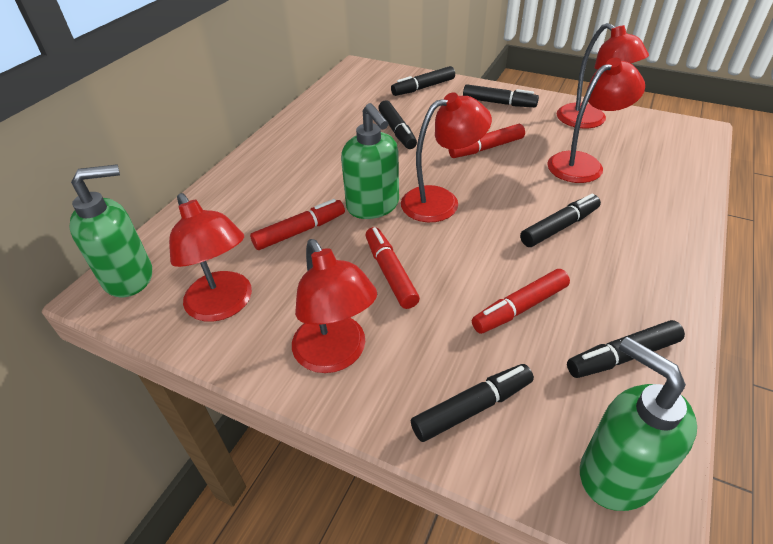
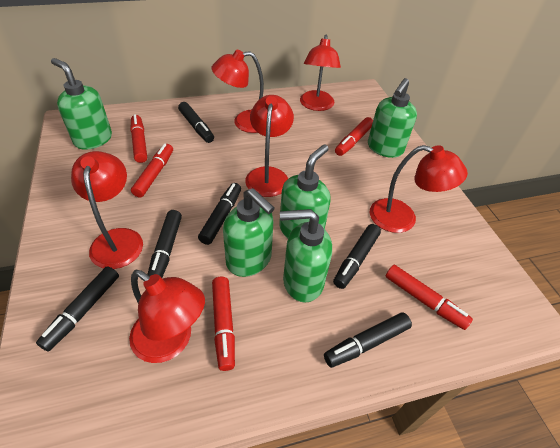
green soap dispenser: [69,164,152,298] [341,103,399,219] [580,337,697,511] = 3 -> [51,58,112,150] [223,188,275,277] [279,144,331,238] [280,209,332,303] [368,78,417,158] = 5
red lamp: [169,193,252,322] [292,239,377,373] [401,92,492,222] [547,58,645,183] [557,23,649,128] = 5 -> [71,151,143,269] [129,270,205,363] [212,50,264,133] [245,95,294,197] [300,35,341,111] [370,145,468,233] = 6
red marker: [250,199,345,250] [365,227,420,309] [449,124,525,158] [472,269,570,334] = 4 -> [130,114,147,163] [131,144,173,198] [212,277,235,371] [335,117,373,156] [385,265,473,330] = 5

